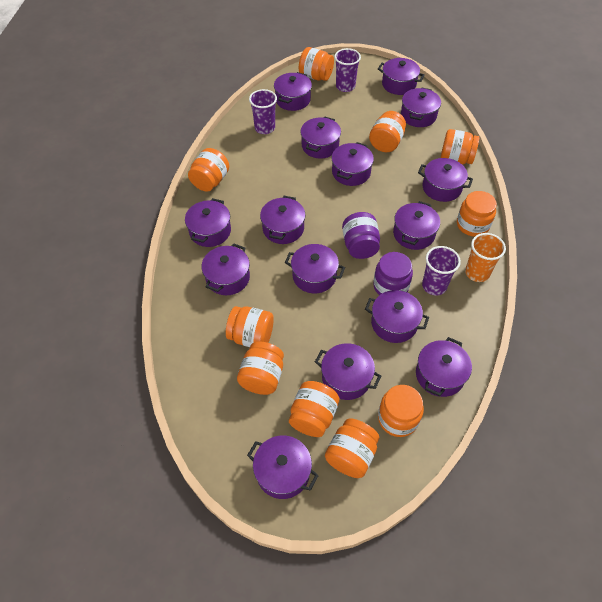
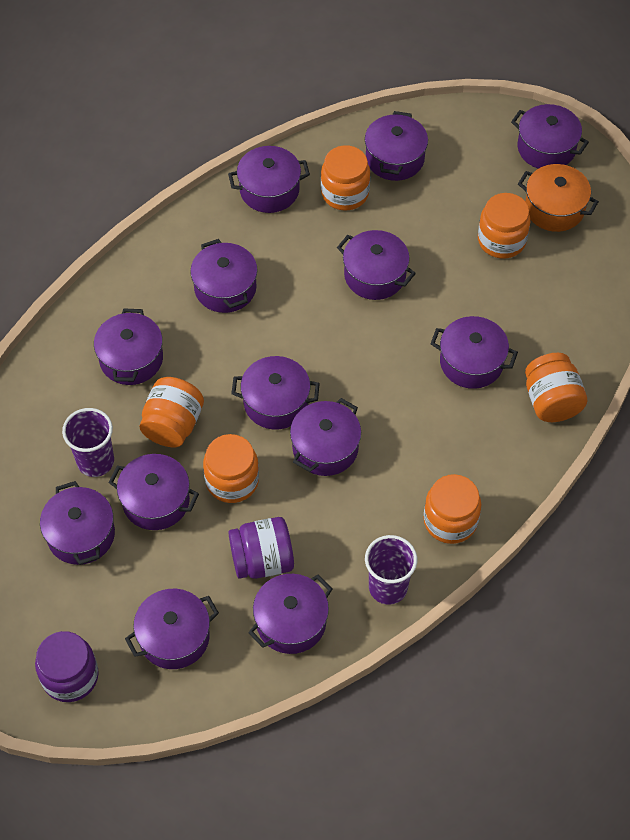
orange cup: [465,233,506,282] = 1 -> none = 0
orange jar: [188,148,229,192] [226,306,274,347] [237,341,284,395] [289,381,339,437] [299,47,334,81] [325,418,379,478] [369,111,406,152] [378,385,424,437] [441,129,479,164] [457,191,497,237] = 10 -> [140,377,204,447] [203,434,259,503] [321,145,370,210] [424,474,481,544] [478,193,531,258] [525,353,587,422] = 6
orange pot: none = 0 -> [518,164,599,232] = 1
purple cup: [249,89,277,134] [334,48,361,92] [422,246,461,295] = 3 -> [62,408,114,477] [365,535,417,604] = 2
purple pot: [185,198,231,247] [201,244,250,295] [247,436,319,499] [260,196,306,244] [274,72,312,111] [285,244,345,293] [300,116,341,159] [315,343,381,400] [332,142,374,186] [365,290,429,343] [378,58,425,95] [393,201,440,250] [401,87,441,127] [416,337,472,397] [418,158,473,202] = 15 -> [40,481,115,565] [94,308,163,385] [108,454,199,530] [125,589,219,669] [190,239,258,313] [228,146,310,213] [231,356,320,430] [248,574,332,654] [290,398,361,476] [337,230,416,300] [365,111,428,181] [430,316,518,389] [511,104,589,169] = 13

